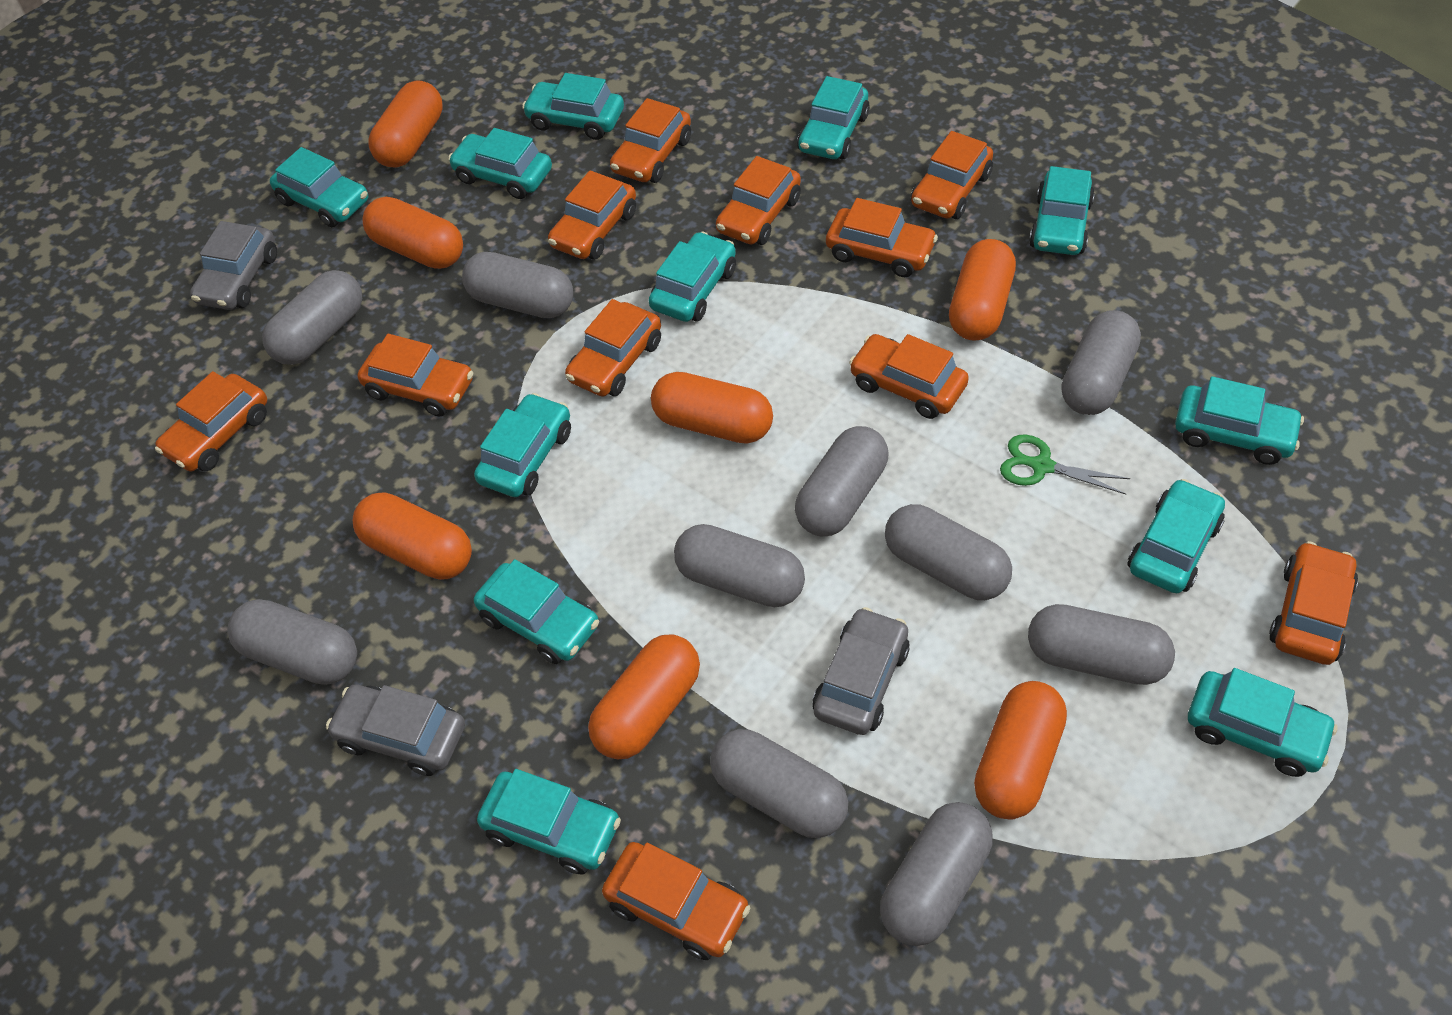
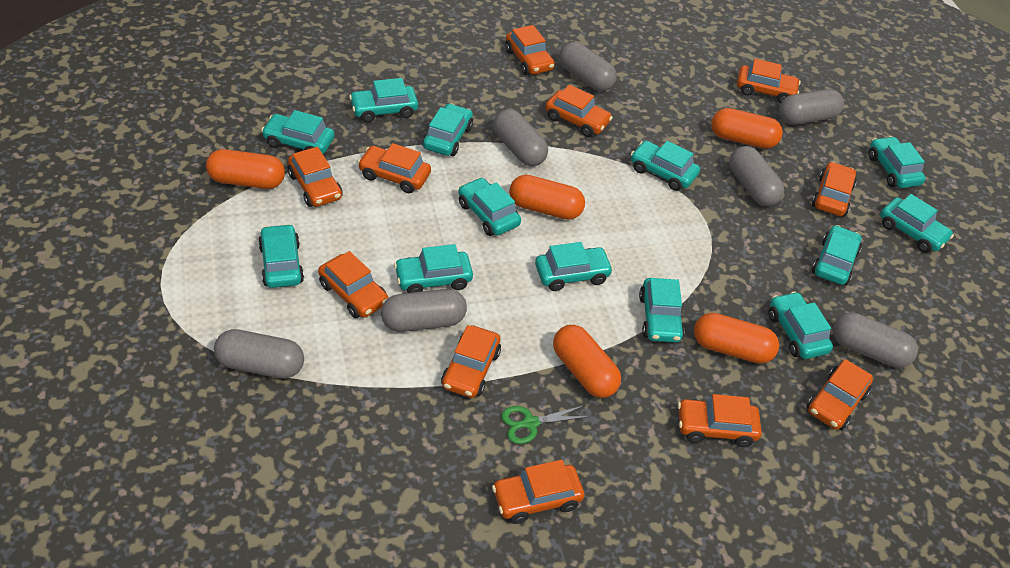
grey capsule: [227,599,357,685] [262,270,362,365] [462,252,573,318] [674,524,805,607] [710,729,848,838] [795,426,888,536] [880,802,993,946] [885,504,1012,600] [1028,604,1175,685] [1062,310,1141,415] = 10 -> [214,329,304,379] [381,289,467,332] [493,109,548,166] [559,42,617,91] [729,146,784,206] [779,89,844,125] [833,312,918,368] = 7
grey car: [190,221,277,310] [326,684,465,776] [812,607,910,735] = 3 -> none = 0
orange capsule: [353,492,472,580] [362,197,463,269] [368,80,443,168] [588,635,700,759] [651,372,773,444] [949,239,1016,341] [974,681,1067,819] = 7 -> [206,149,285,189] [509,175,585,220] [553,325,621,398] [694,313,779,364] [711,108,783,149] = 5
turquoise car: [270,147,368,227] [448,128,552,199] [474,393,571,497] [474,559,599,664] [477,769,621,875] [522,73,624,140] [649,231,736,322] [797,76,870,160] [1029,166,1095,255] [1128,479,1225,593] [1175,376,1304,465] [1188,668,1338,777] = 12 -> [258,224,304,288] [261,110,335,154] [349,78,418,123] [394,244,473,293] [422,103,473,156] [458,177,521,236] [535,242,613,291] [631,141,700,191] [639,278,685,342] [769,292,833,359] [812,225,862,285] [869,136,926,188] [880,194,954,253] = 13

